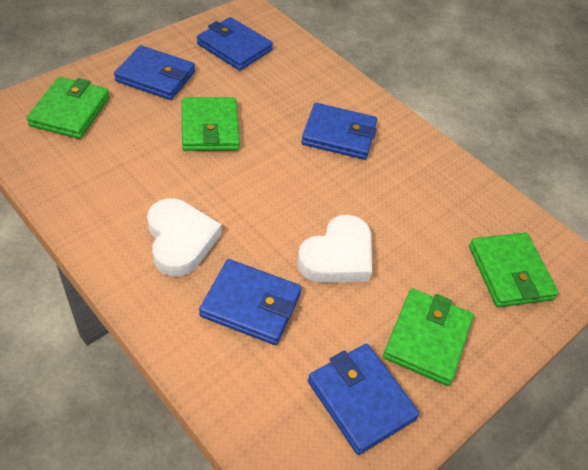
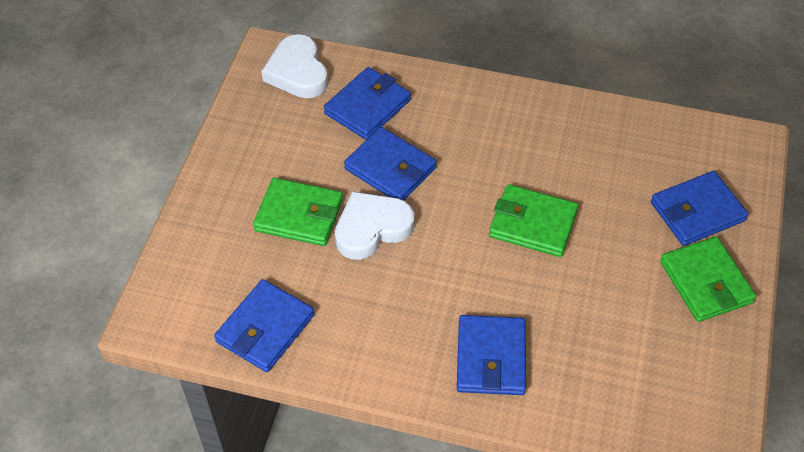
green wallet: [27,77,110,139] [182,97,240,151] [383,289,474,386] [469,233,559,307] = 4 -> [253,178,343,246] [489,184,578,257] [660,237,756,322] = 3

